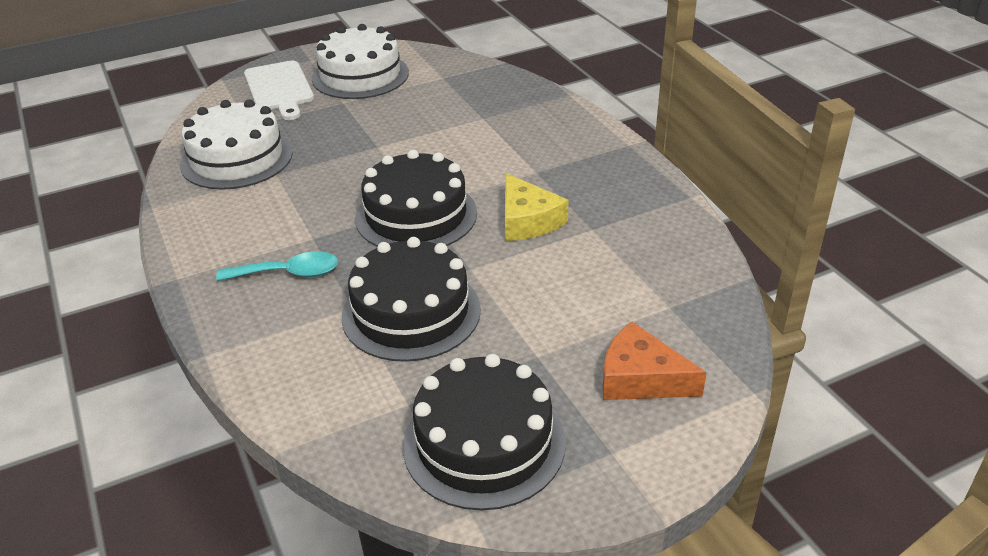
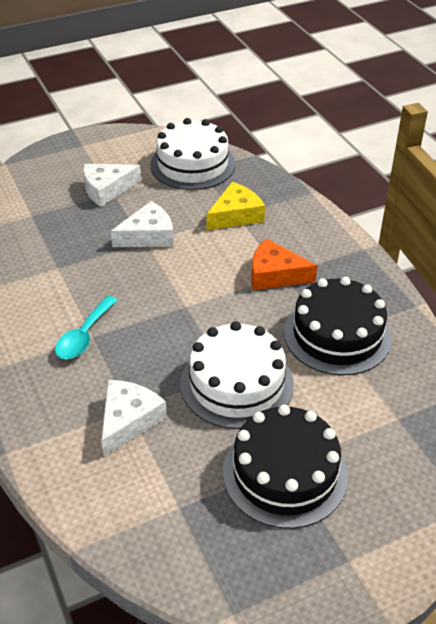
black cake: [342,237,481,362] [355,150,477,247] [403,354,566,510] = 3 -> [223,405,348,529] [284,277,392,375] = 2
white cheese: none = 0 -> [83,164,141,207] [101,380,167,457] [111,201,174,247] = 3
white cutting board: [244,60,314,120] = 1 -> none = 0

